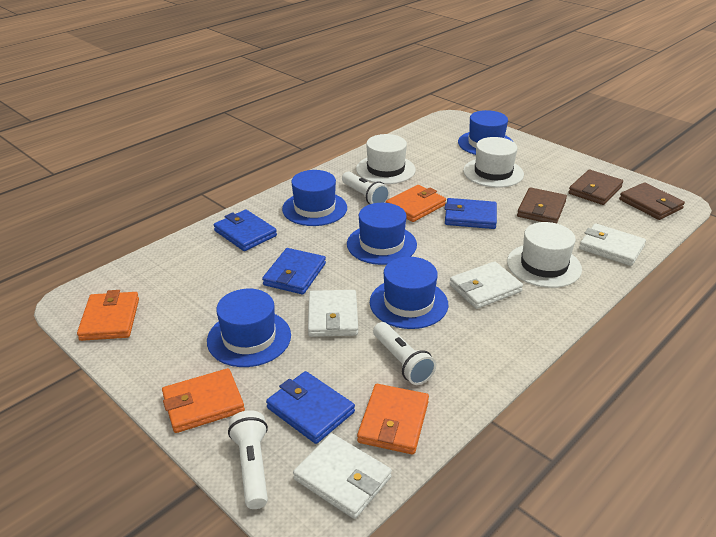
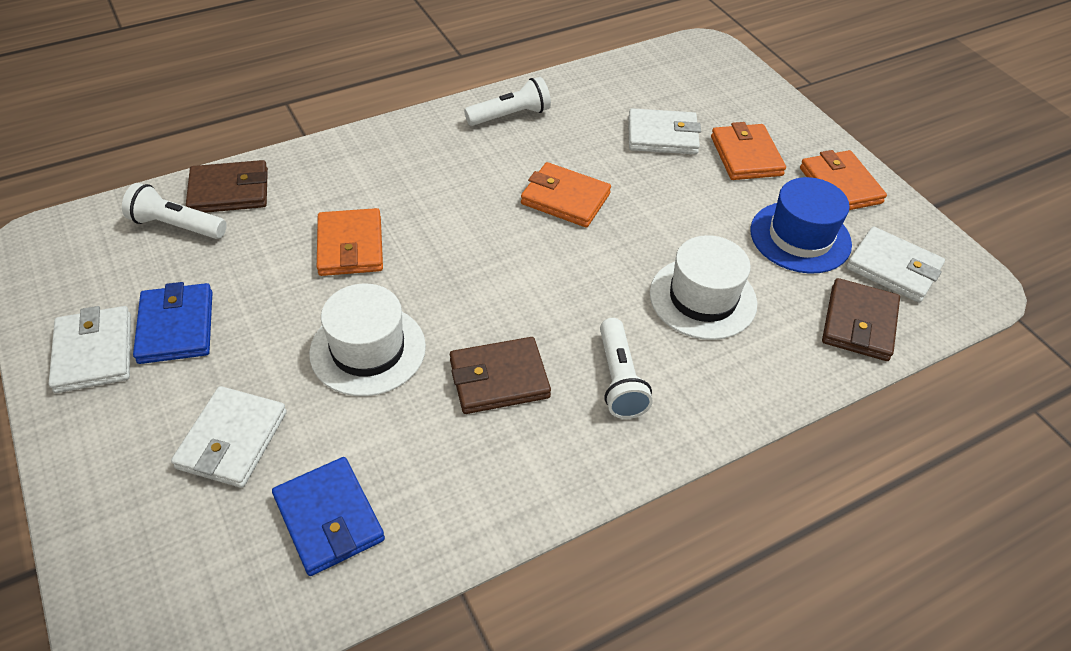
blue hat: [207,289,291,367] [282,170,347,226] [347,203,417,265] [370,257,448,329] [458,110,513,155] = 5 -> [750,177,852,274] = 1
blue wallet: [214,210,277,251] [262,248,326,295] [266,371,355,444] [445,198,497,229] = 4 -> [133,282,213,364] [272,457,385,576] = 2
white hat: [356,134,416,184] [463,137,524,188] [507,222,582,288] = 3 -> [309,283,426,396] [650,235,758,340] = 2

